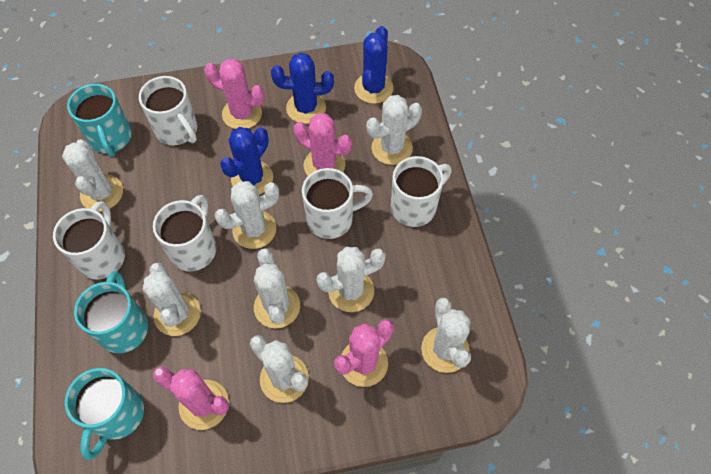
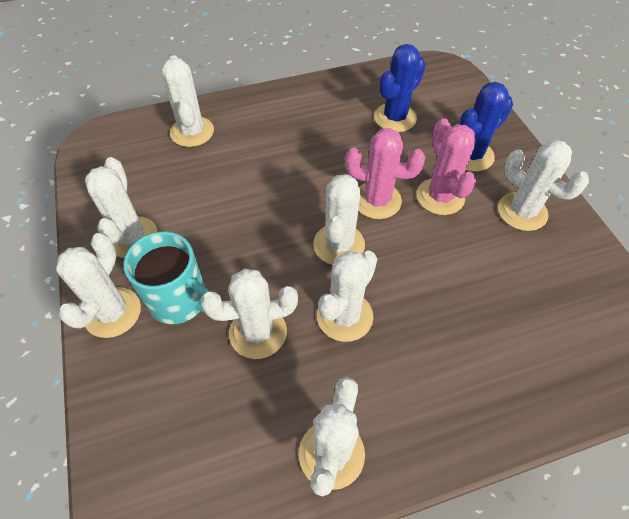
blue cactus: [220,127,273,195] [271,53,334,124] [354,26,393,104] = 3 -> [374,44,426,132] [459,82,513,172] = 2
pink cactus: [153,366,229,430] [204,59,265,129] [294,113,352,176] [334,319,394,387] = 4 -> [345,128,425,219] [417,118,476,215] = 2
turquoise mug: [65,368,144,460] [67,84,132,157] [74,271,148,353] = 3 -> [123,231,209,324] = 1
white mug: [53,201,125,280] [139,76,197,145] [153,195,216,271] [302,168,373,239] [391,156,452,227] = 5 -> none = 0

